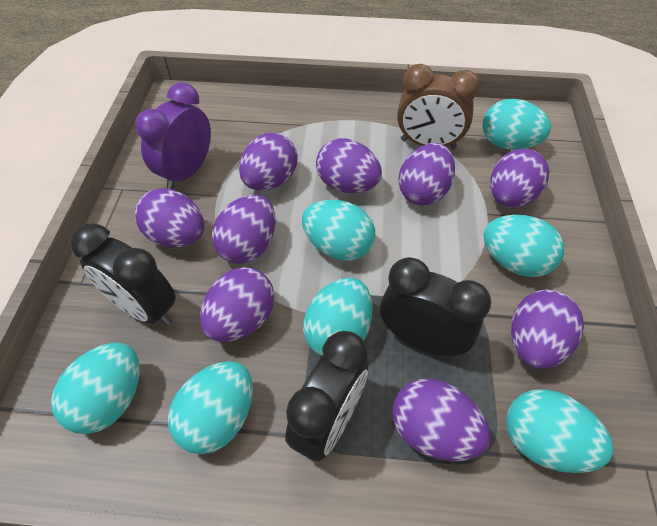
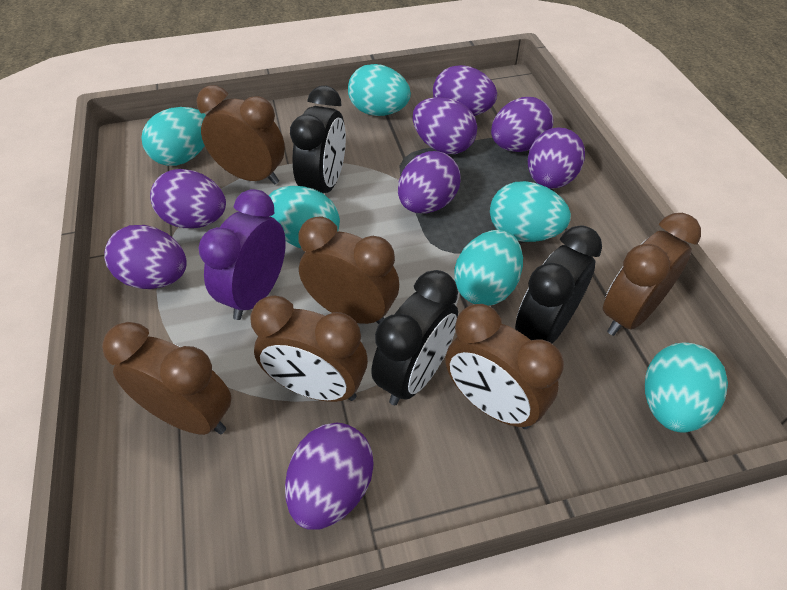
brown clock: [397,64,480,149] = 1 -> [102,322,232,435] [196,85,285,185] [250,295,368,402] [299,217,399,324] [445,304,564,429] [603,213,701,336] = 6
purple egg: [135,188,204,247] [200,267,275,342] [212,195,276,264] [239,133,298,191] [316,138,382,193] [393,379,491,461] [398,143,455,205] [490,149,550,208] [511,290,584,369] = 9 -> [104,225,187,289] [150,169,226,228] [285,423,373,530] [398,151,461,213] [413,97,477,154] [433,65,497,116] [491,97,553,152] [528,127,585,189] = 8
turquoise egg: [51,343,140,434] [168,361,253,454] [302,200,375,261] [303,278,373,356] [482,99,551,150] [483,215,564,277] [506,389,614,473] = 7 -> [141,107,206,166] [269,186,340,248] [348,64,411,116] [454,230,523,306] [490,181,571,242] [645,342,728,433] = 6

